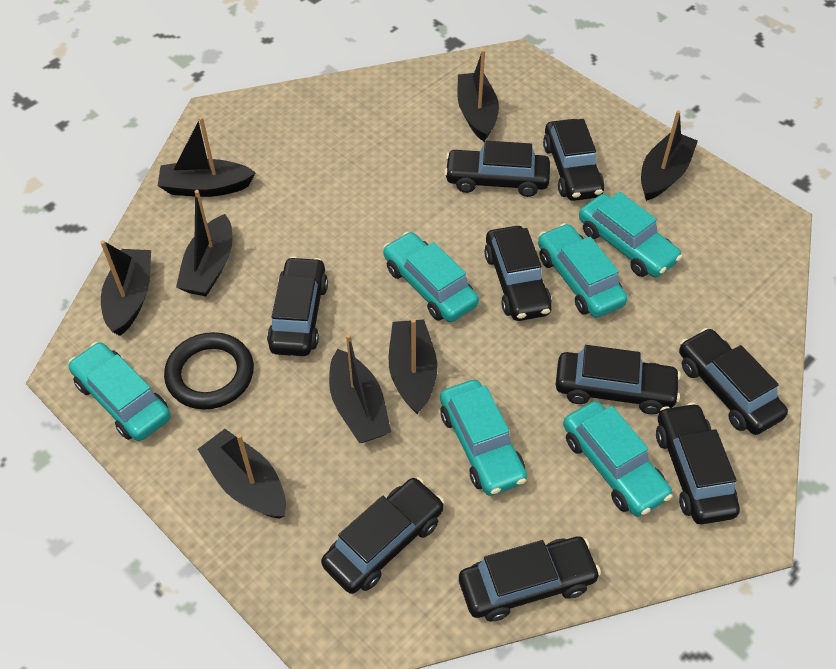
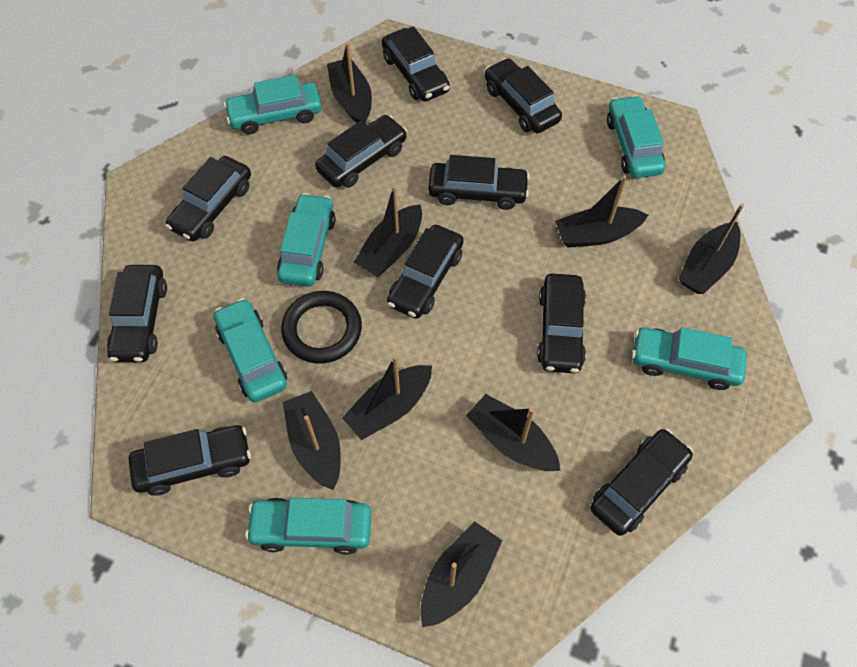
black car: [267,256,328,356] [321,477,444,594] [444,141,550,197] [459,537,601,621] [484,226,552,321] [543,119,604,201] [556,345,681,414] [656,403,740,524] [679,328,788,435] = 9 -> [107,265,167,362] [128,425,251,496] [165,156,251,241] [315,115,407,188] [382,26,450,102] [387,225,464,319] [428,155,530,210] [485,58,562,133] [537,273,586,374] [590,428,693,536] = 10

